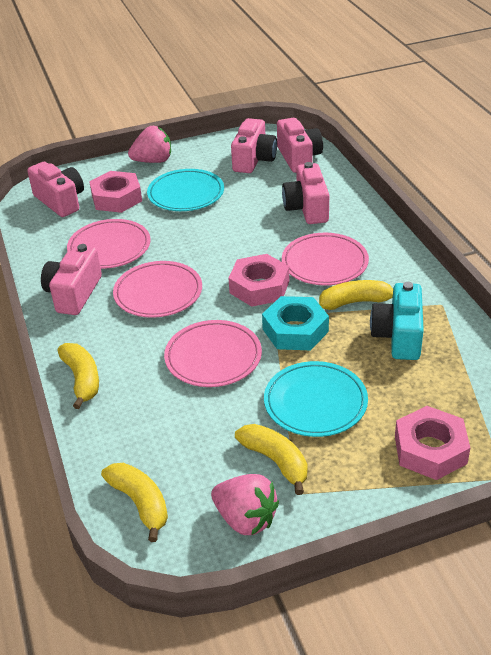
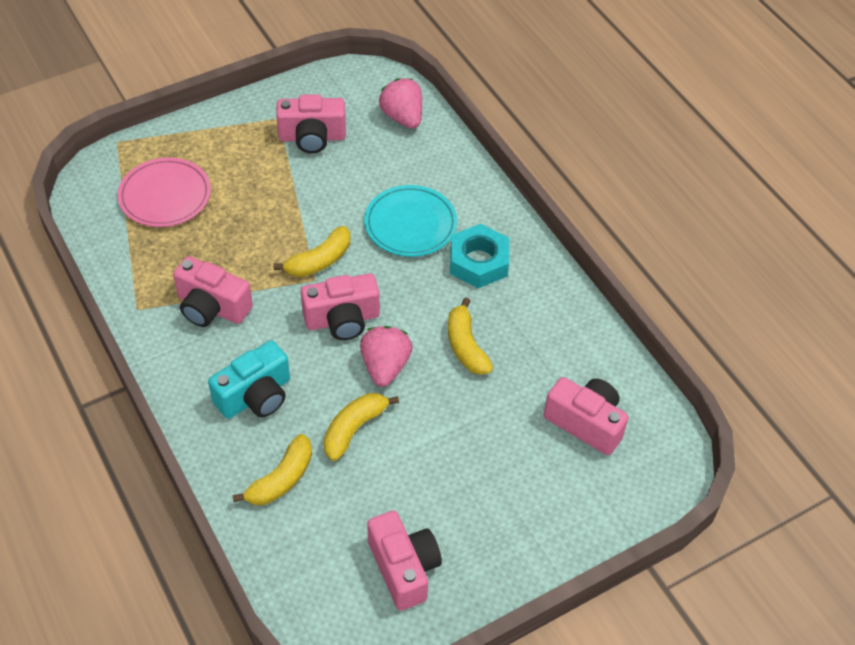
pink nut: [89,171,142,213] [229,254,289,307] [395,406,470,480] = 3 -> none = 0
pink plate: [67,219,150,269] [113,261,202,318] [164,320,262,387] [282,233,369,286] = 4 -> [117,158,211,227] = 1
turquoise plate: [147,169,224,211] [264,361,368,437] = 2 -> [364,185,457,257] = 1

